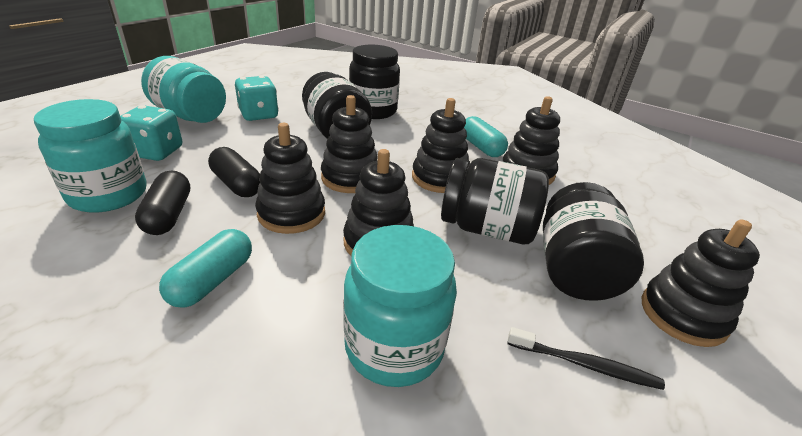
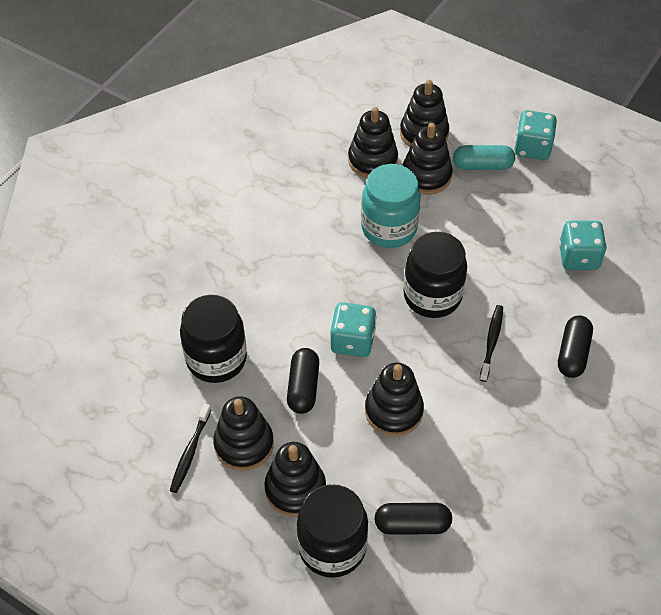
black capsule: [135,171,190,235] [208,147,260,197] = 2 -> [287,348,319,414] [374,503,452,535] [558,315,593,378] = 3
black jar: [302,72,372,139] [349,45,400,119] [441,158,549,244] [543,182,644,301] = 4 -> [180,295,247,383] [297,484,368,578] [404,232,467,318] = 3
black toothbrush: [507,327,665,390] = 1 -> [170,404,211,493] [479,305,503,382] = 2
turquoise capsule: [159,229,252,308] [464,116,508,157] = 2 -> [453,145,515,170] = 1
turquoise dice: [120,105,182,161] [235,76,279,121] = 2 -> [330,302,376,357] [514,110,557,160] [559,221,607,270] = 3
turquoise jar: [34,99,147,213] [141,56,226,123] [343,225,457,387] = 3 -> [361,164,421,248] = 1

